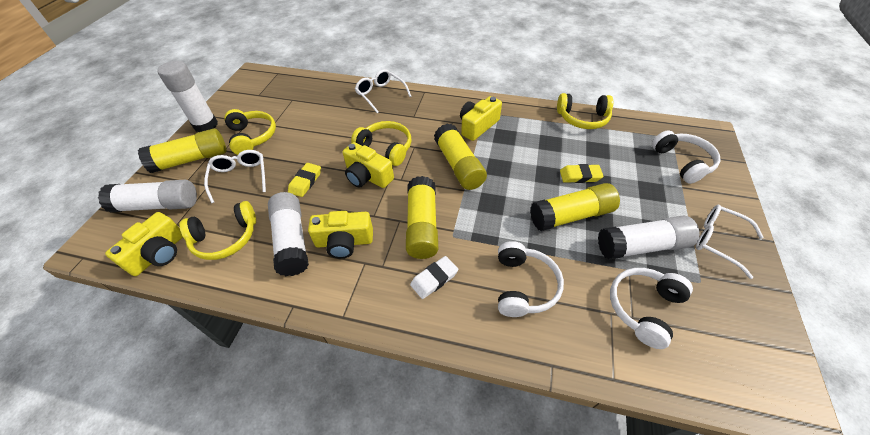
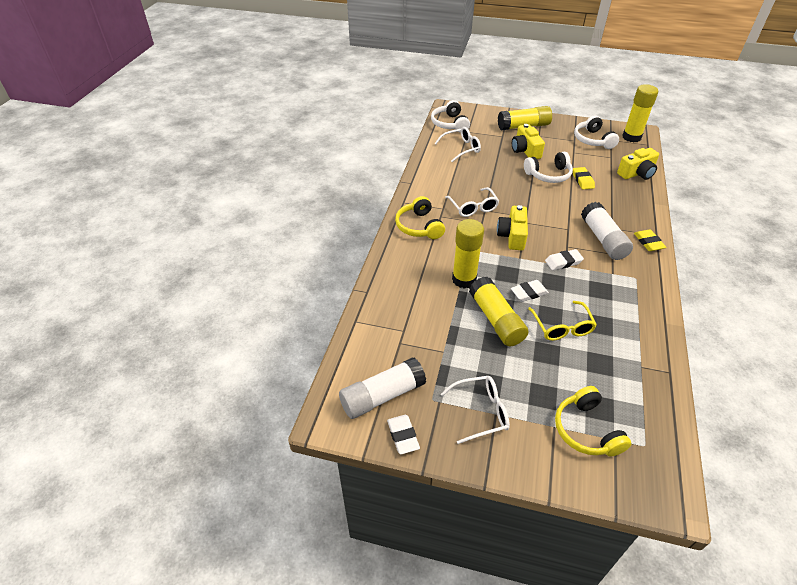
white eraser: [410,256,458,299] = 1 -> [387,415,420,454] [511,280,549,302] [545,249,584,270] = 3
white glue stick: [98,180,197,212] [157,61,218,132] [268,192,309,276] [598,216,700,260] = 4 -> [339,357,426,419] [581,202,633,260] = 2
yellow camera: [105,212,183,276] [308,211,373,258] [343,142,394,188] [460,96,502,141] = 4 -> [497,205,528,250] [512,124,545,159] [617,148,659,180] = 3
yellow glasses: none = 0 -> [528,301,597,341] = 1
yellow headphones: [180,201,256,260] [224,109,276,155] [351,121,411,166] [557,93,613,129] = 4 -> [395,196,445,239] [555,386,631,457] = 2

